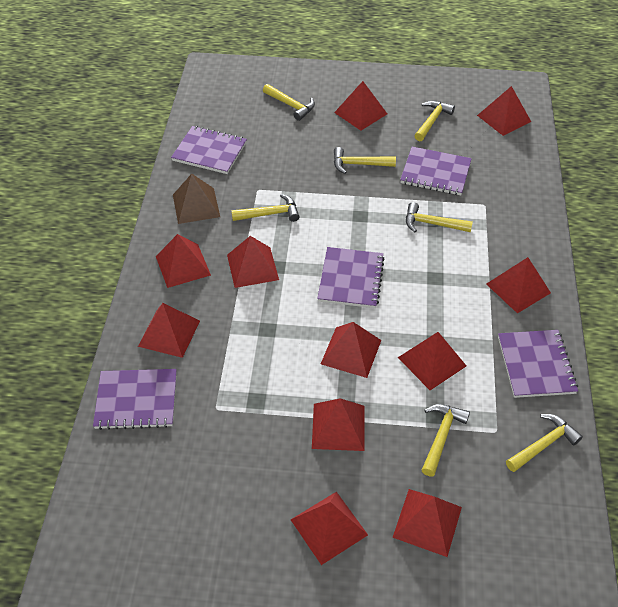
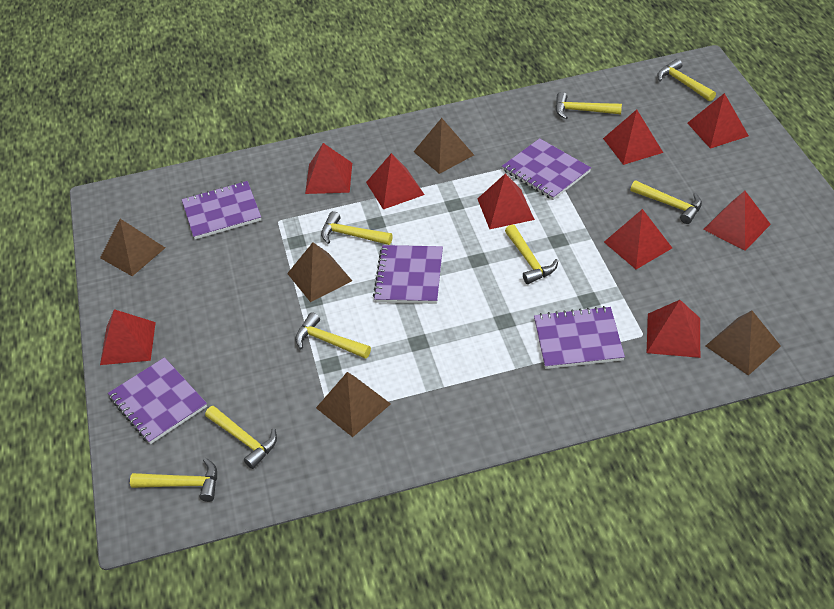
brown pyramid: [173,174,220,224] = 1 -> [100,219,165,276] [287,242,352,302] [316,372,391,437] [414,118,474,174] [706,310,781,376] = 5
red pyramid: [138,303,200,358] [156,234,211,288] [227,236,279,288] [291,492,368,565] [312,398,365,451] [321,322,381,378] [334,81,387,131] [392,489,462,557] [398,332,466,390] [477,86,531,136] [486,257,551,313] = 11 -> [100,309,156,365] [305,143,352,194] [366,153,425,209] [477,173,535,229] [603,110,663,165] [604,209,672,269] [647,300,700,358] [688,93,749,149] [703,191,771,251] = 9
yellow hammer: [231,194,300,222] [263,84,315,121] [334,147,396,174] [406,202,473,232] [415,101,455,141] [422,404,470,477] [506,414,583,472] = 7 -> [130,458,217,502] [205,406,277,469] [295,312,371,359] [321,211,393,245] [505,224,558,284] [555,92,622,119] [630,180,702,224] [657,59,716,101] = 8

